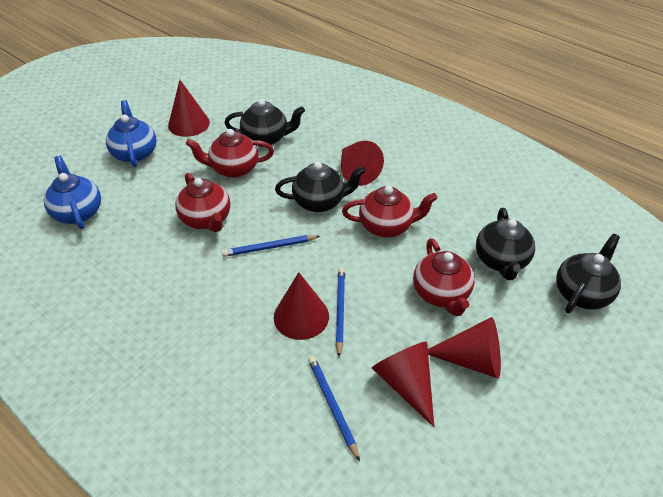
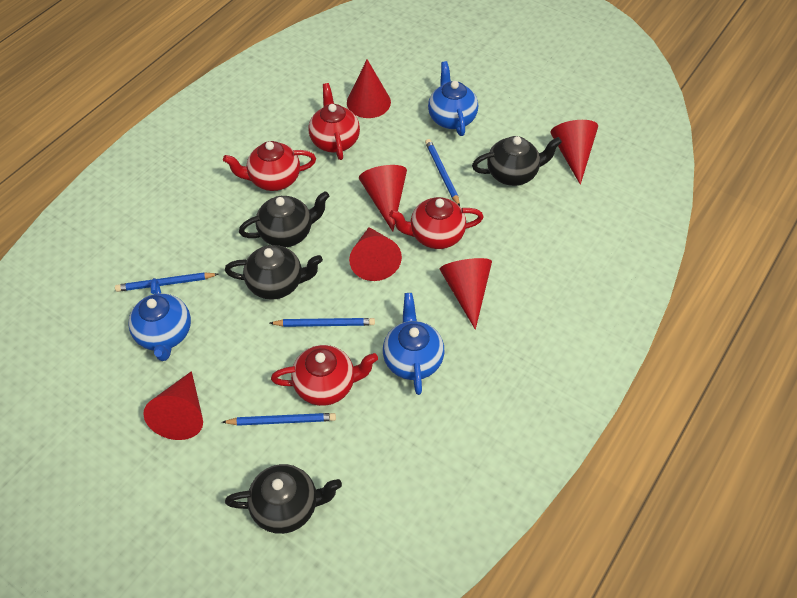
blue pencil: [222,235,320,257] [308,356,360,462] [336,268,345,357] = 3 -> [115,272,218,292] [222,413,336,426] [270,318,375,327] [425,139,460,206] = 4
blue teapot: [44,156,101,229] [106,100,156,167] = 2 -> [128,278,191,361] [383,293,444,395] [428,61,478,136] = 3
red cone: [168,80,210,137] [274,272,329,340] [341,141,384,186] [372,341,434,427] [428,317,501,379] = 5 -> [143,371,203,440] [347,59,391,118] [349,227,402,281] [359,165,407,232] [439,258,492,330] [551,120,598,185] = 6

